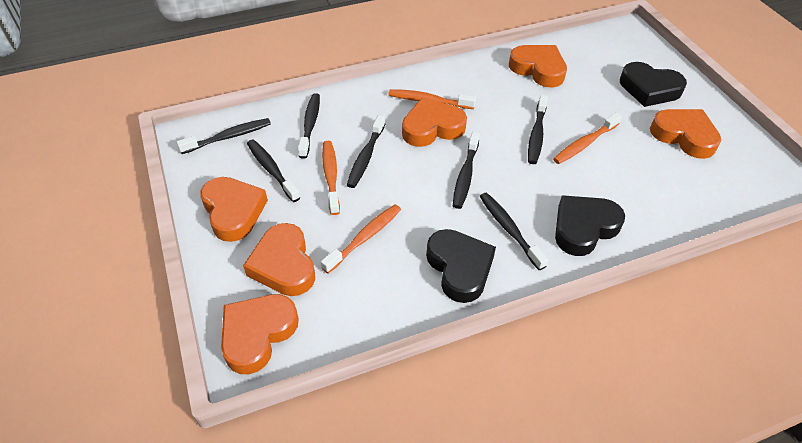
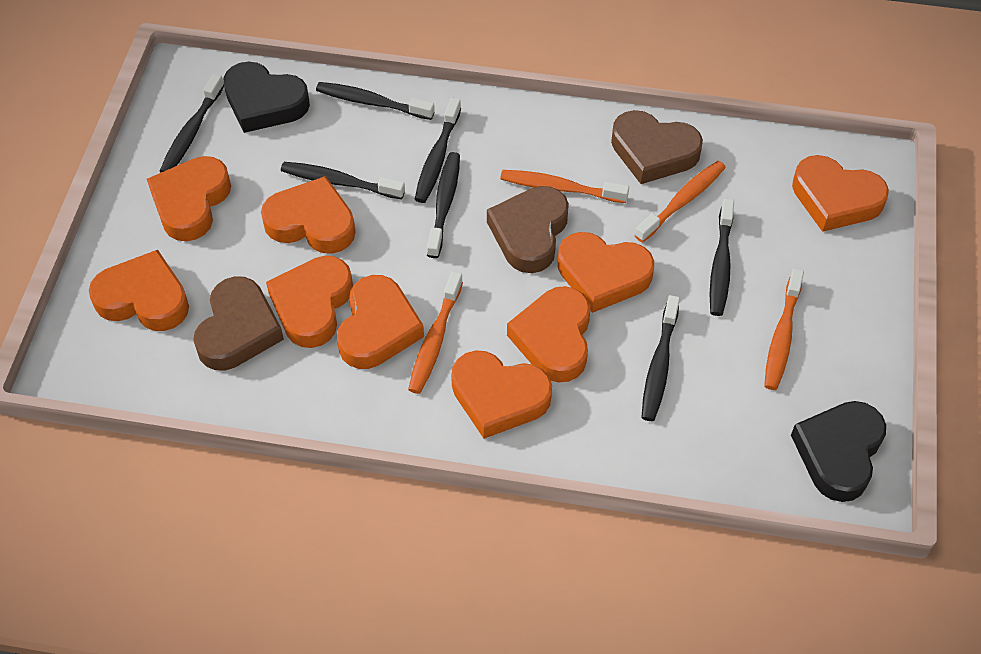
black heart: [426,229,496,303] [555,195,625,256] [620,62,687,107] = 3 -> [223,62,310,133] [791,401,886,502] = 2
brown heart: none = 0 -> [193,276,284,371] [487,186,569,273] [611,110,703,184] = 3
orange heart: [200,177,268,242] [221,294,299,374] [243,223,315,296] [402,98,467,147] [509,45,567,87] [650,109,722,159] = 6 -> [89,250,189,331] [147,156,231,241] [261,176,356,254] [266,256,353,348] [337,275,424,369] [451,350,552,439] [507,286,591,382] [558,232,654,313] [792,155,889,232] = 9

